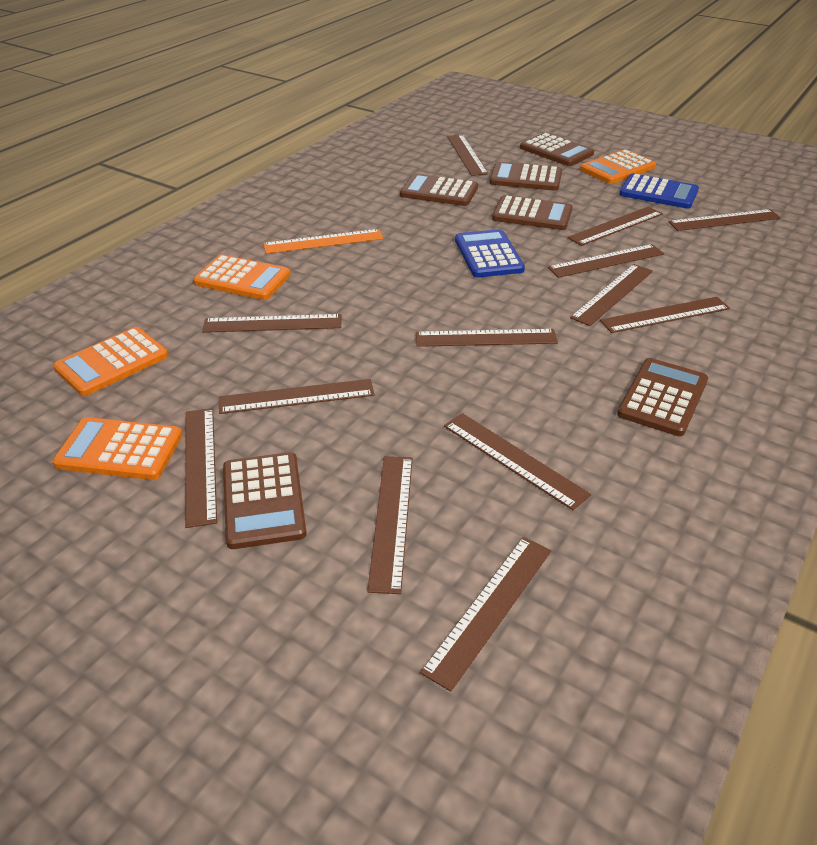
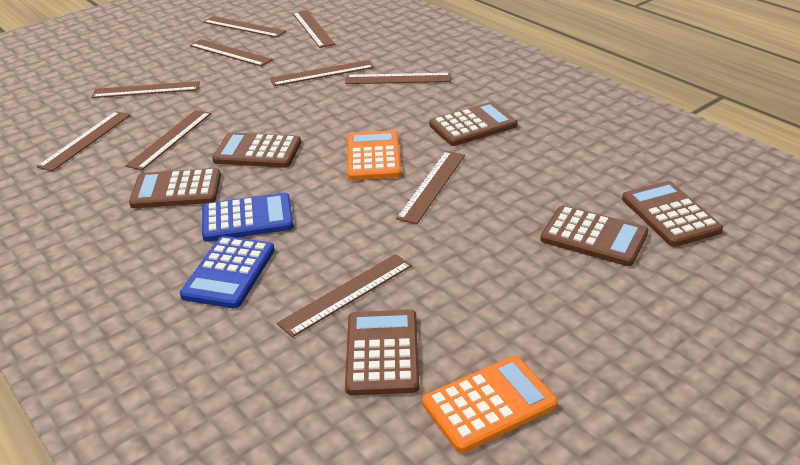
brown ruler: [185,408,217,528] [202,314,341,333] [219,379,375,414] [367,456,413,594] [416,329,558,347] [420,537,551,692] [444,413,591,510] [447,135,488,176] [548,244,664,278] [568,206,663,246] [570,264,653,326] [600,297,730,333] [669,209,781,231] = 13 -> [37,111,131,171] [91,81,200,98] [125,110,211,170] [190,39,273,66] [203,16,286,38] [270,60,374,86] [277,254,412,337] [293,10,335,48] [345,73,451,84] [396,151,465,224] = 10
orange calculator: [52,417,183,480] [53,327,169,396] [193,255,291,300] [580,149,656,184] = 4 -> [347,130,402,180] [422,356,558,453] = 2
orange ruler: [263,229,383,254] = 1 -> none = 0

